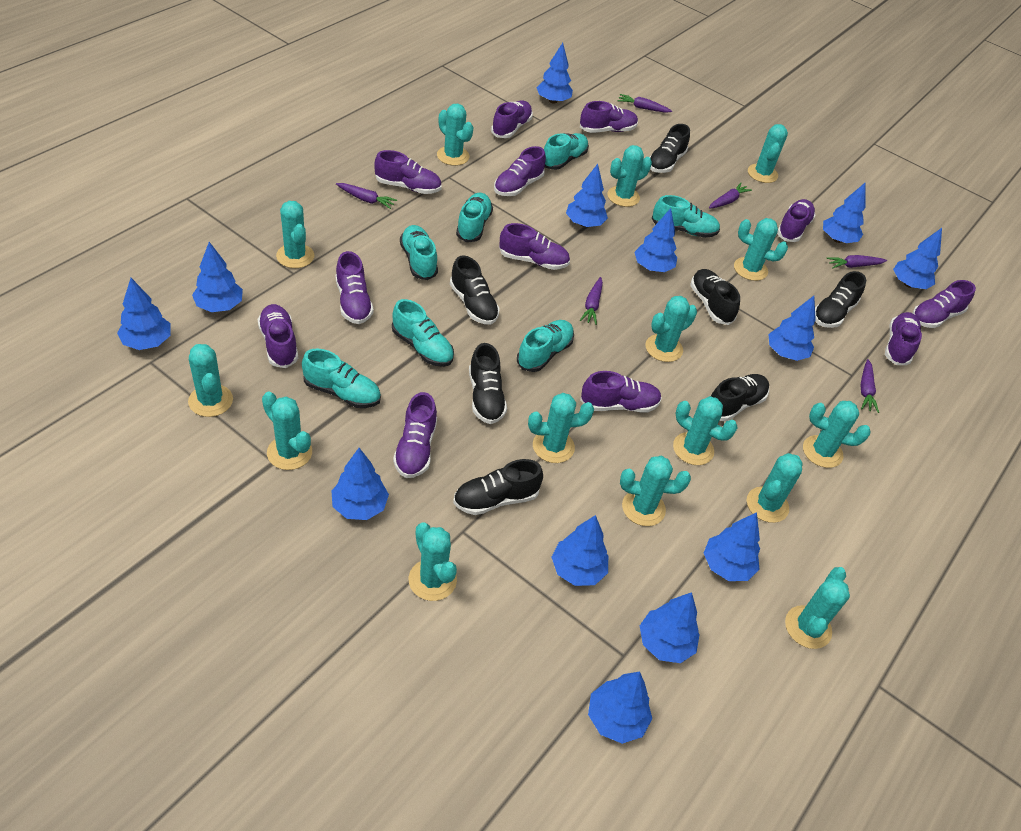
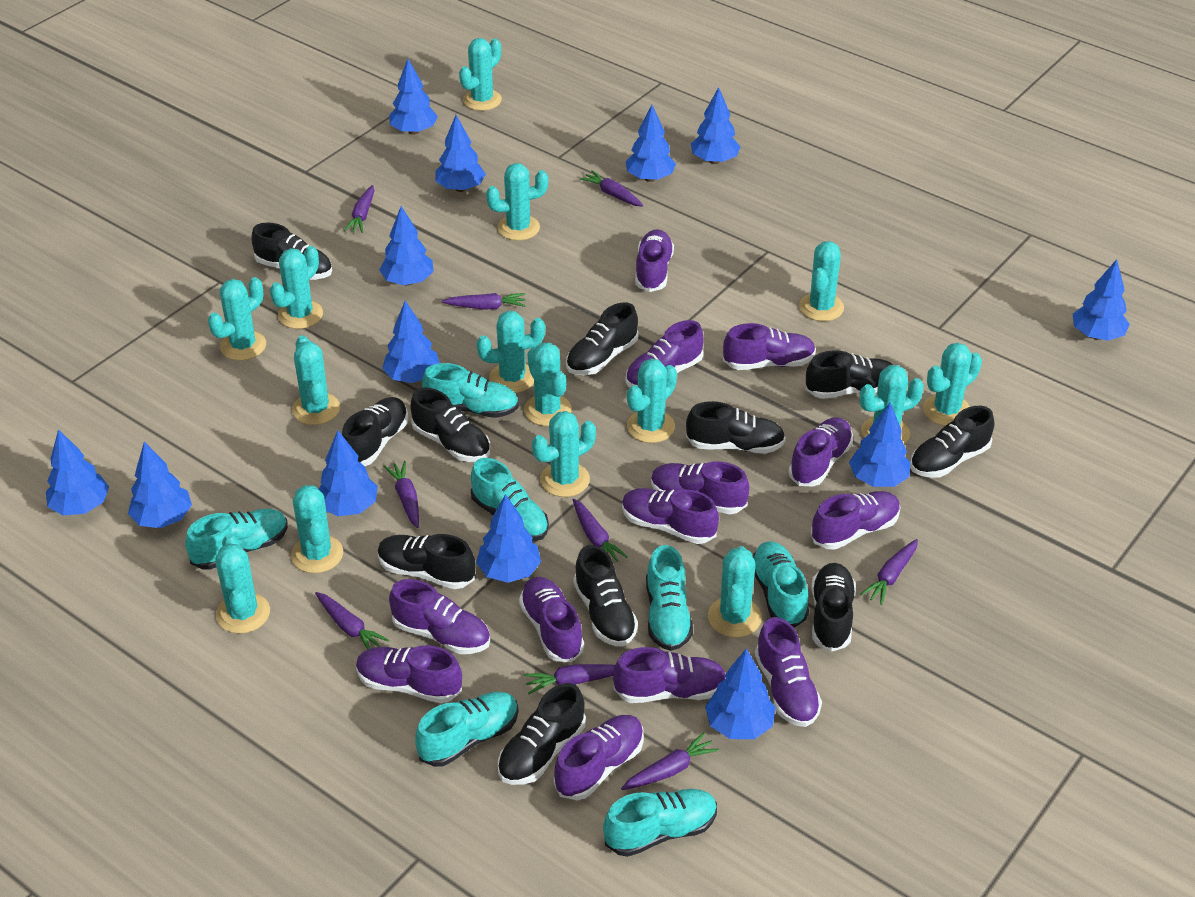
black shoe: [450,255,500,325] [453,459,543,515] [469,343,507,424] [650,124,690,173] [690,269,740,325] [711,374,769,421] [815,271,866,328] = 7 -> [251,223,332,280] [342,397,408,466] [377,534,475,589] [410,388,490,462] [498,683,586,785] [566,302,639,375] [573,545,638,647] [686,401,786,454] [806,350,893,399] [811,563,856,652] [910,406,994,478] = 11
purple carrot: [336,183,397,209] [580,277,603,325] [618,94,672,113] [709,183,752,209] [827,255,887,268] [861,359,879,413] = 6 -> [315,592,389,650] [344,185,375,233] [384,461,419,528] [442,293,526,310] [524,664,615,694] [573,499,628,562] [580,170,643,207] [621,732,719,790] [860,539,918,605] = 9
purple shoe: [257,304,298,368] [335,251,373,324] [374,150,442,194] [393,392,437,478] [491,101,533,138] [494,146,546,196] [499,223,570,270] [580,101,638,133] [580,371,662,412] [777,199,816,242] [885,312,922,365] [912,280,976,328] = 12 -> [356,645,462,703] [389,579,490,654] [519,577,584,662] [554,715,644,800] [613,647,726,703] [622,488,719,544] [625,320,704,387] [635,229,674,292] [651,461,749,514] [723,323,816,370] [755,617,822,727] [789,417,853,487] [811,491,901,550] = 13

